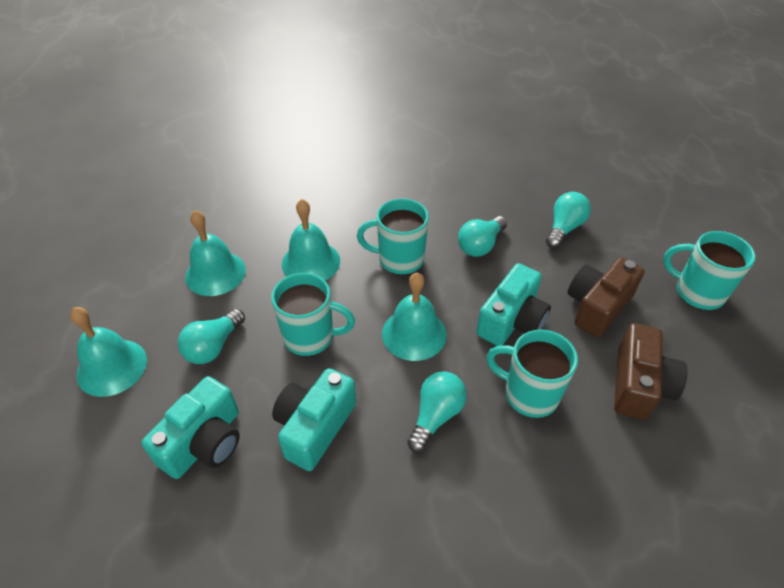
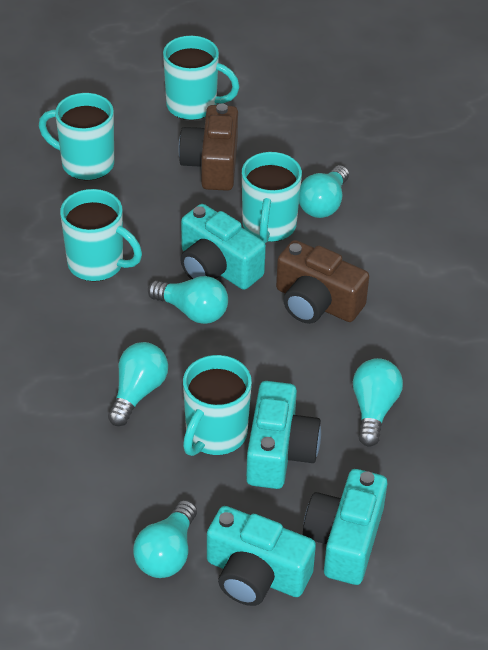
turquoise bell: [70,307,147,397] [185,210,246,296] [282,199,340,280] [382,273,447,361] = 4 -> none = 0
turquoise camera: [141,376,240,479] [272,368,356,471] [476,263,551,346] = 3 -> [180,204,266,290] [207,506,316,606] [246,381,321,489] [303,469,387,585] = 4
turquoise light bulb: [178,309,245,364] [407,371,467,453] [458,216,507,257] [546,192,591,248] = 4 -> [108,342,168,426] [133,500,197,578] [148,276,228,324] [299,165,349,218] [353,358,403,447] = 5
turquoise mug: [271,273,355,356] [357,198,429,275] [486,330,578,418] [663,231,756,310] = 4 -> [39,93,114,180] [60,189,142,281] [163,36,240,120] [183,355,252,456] [242,152,302,243] = 5

